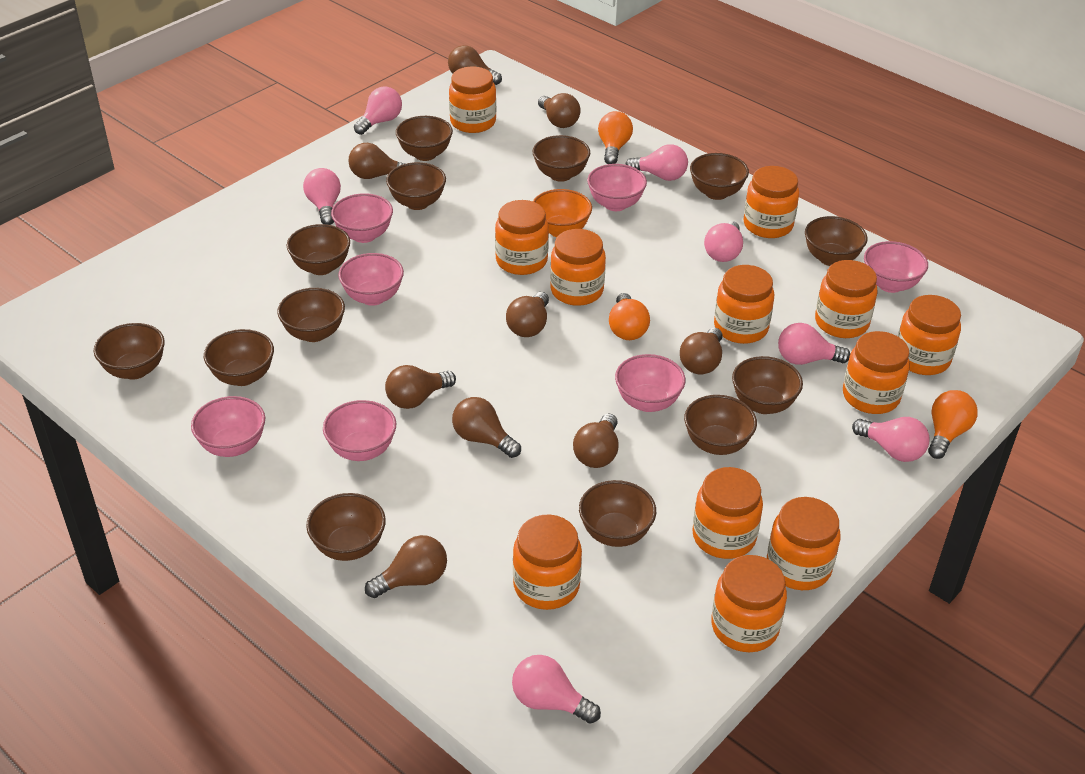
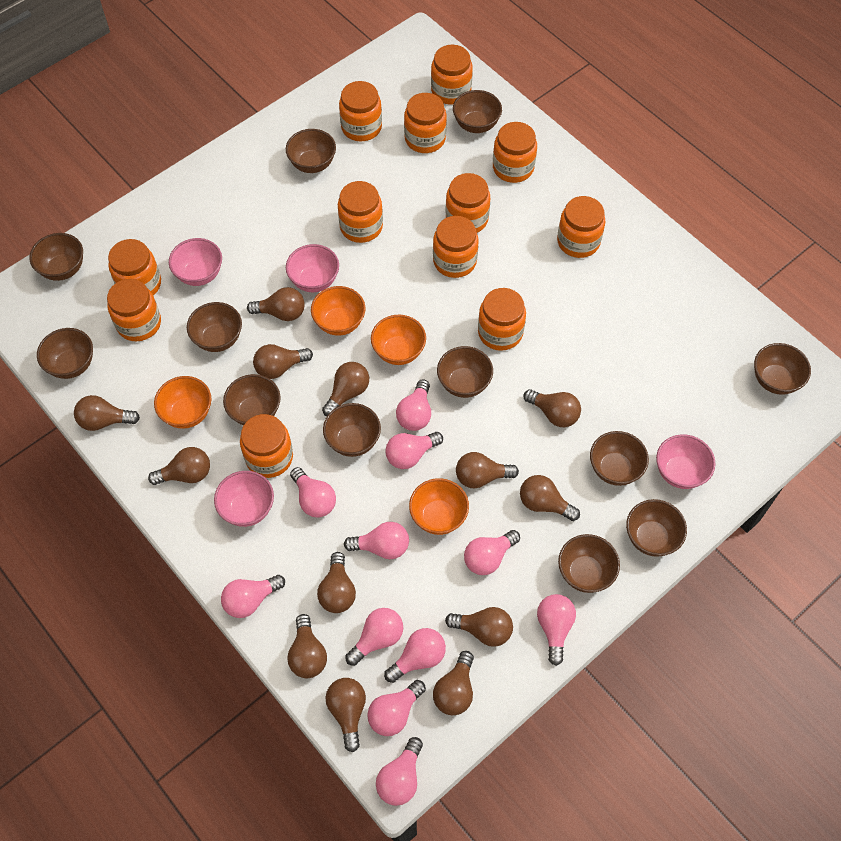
brown bowl: [94,323,165,380] [204,329,274,386] [277,288,345,342] [287,224,350,275] [306,493,386,561] [386,162,446,210] [396,116,453,161] [533,135,590,182] [579,480,656,547] [684,395,757,455] [690,153,749,200] [732,356,803,414] [805,216,868,266] = 13 -> [29,233,83,281] [37,328,93,379] [187,302,242,352] [223,374,281,425] [286,129,336,173] [323,403,381,457] [437,346,493,398] [453,90,502,133] [558,534,620,593] [590,431,649,486] [626,499,687,557] [754,343,811,395] = 12
brown light bulb: [348,143,405,179] [365,535,447,598] [385,365,456,409] [448,45,502,85] [452,397,521,458] [506,292,549,337] [538,93,581,128] [573,414,619,468] [680,328,723,374] = 9 -> [74,395,140,431] [148,447,210,485] [247,287,305,321] [253,344,313,379] [287,614,327,678] [317,552,356,613] [322,362,369,416] [326,678,366,752] [433,651,474,715] [445,607,513,647] [456,452,519,488] [520,475,580,521] [523,389,581,427] = 13
orange bowl: [533,189,592,237] = 1 -> [154,376,211,428] [311,286,365,336] [371,315,426,365] [409,478,469,535] = 4
orange light bulb: [598,111,633,164] [609,293,650,340] [928,390,978,459] = 3 -> none = 0
pink bowl: [191,396,265,457] [323,400,396,461] [331,193,393,243] [338,253,404,306] [587,164,647,211] [615,354,685,412] [864,241,928,293] = 7 -> [169,238,222,286] [214,471,274,527] [286,244,339,292] [656,434,716,489] = 4
pink light bulb: [303,168,341,225] [354,86,402,135] [512,655,601,724] [625,144,688,181] [704,221,743,262] [778,323,850,365] [852,417,930,462] = 7 -> [221,575,285,618] [290,467,336,518] [344,522,409,559] [345,608,403,666] [367,680,426,736] [376,737,423,806] [384,628,446,683] [385,432,443,469] [396,379,431,431] [464,530,520,575] [537,594,576,666] = 11

